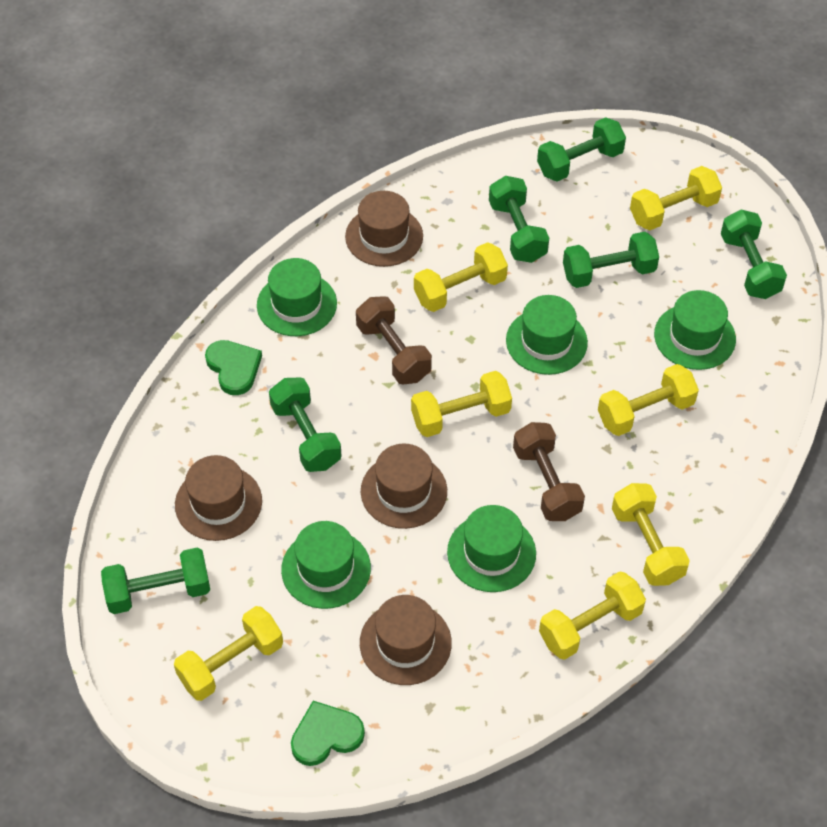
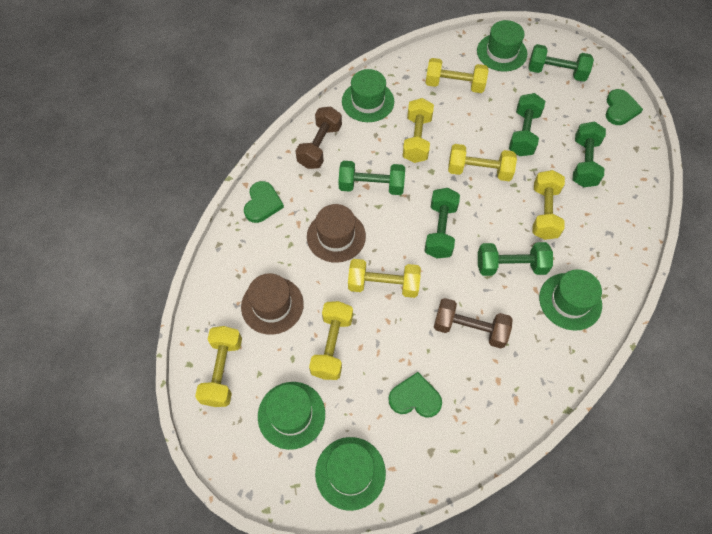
brown hat: [175,455,262,541] [345,191,423,267] [360,595,452,685] [361,443,447,529] = 4 -> [241,274,304,335] [307,204,366,263] = 2
green heart: [205,340,262,395] [291,701,365,766] = 2 -> [244,181,284,223] [388,372,442,418] [606,89,643,125] = 3

